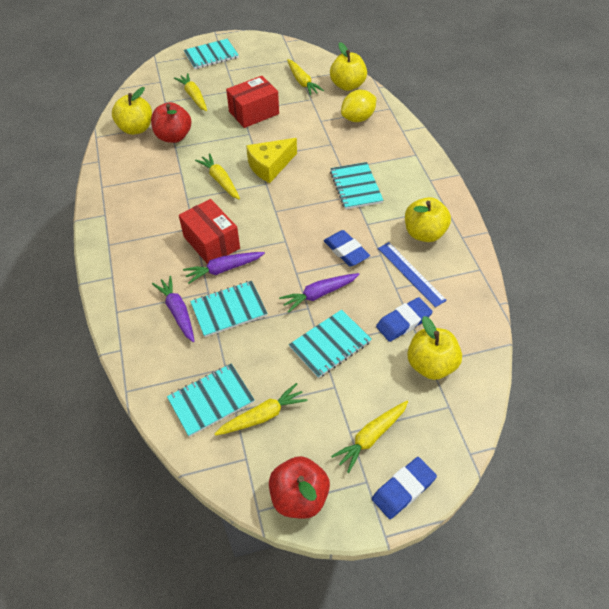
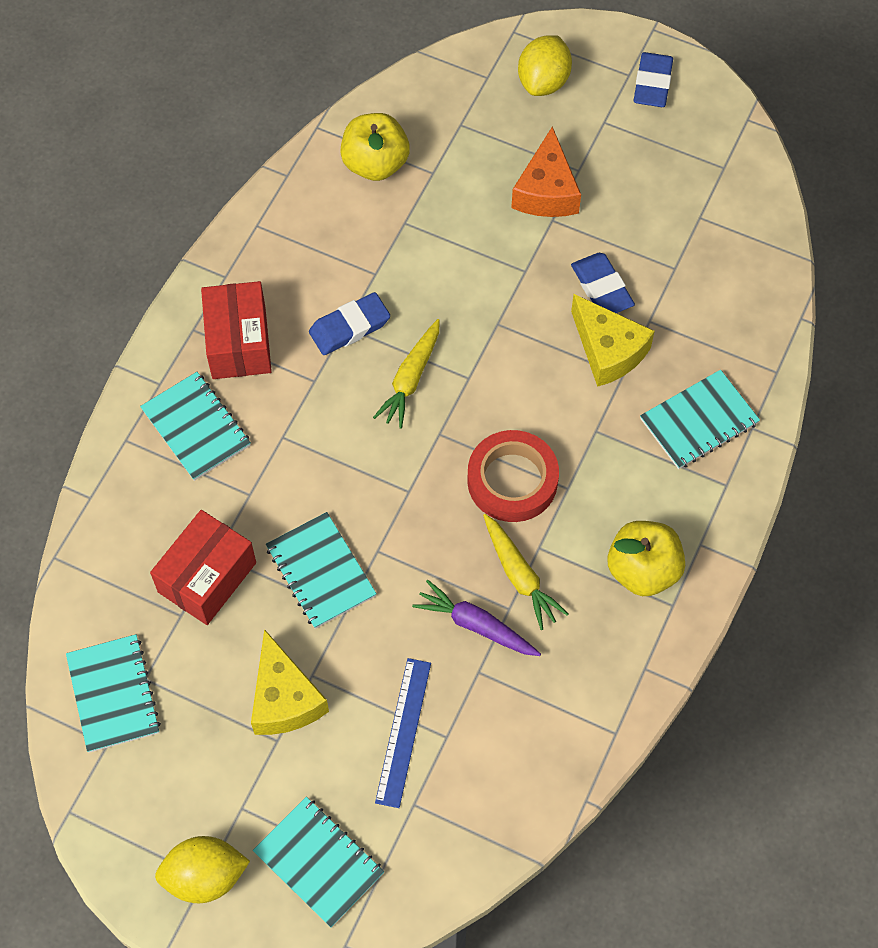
orange cheese: none = 0 -> [511,127,581,217] = 1
purple carrot: [152,276,195,342] [183,252,265,284] [279,273,360,313] = 3 -> [412,580,541,656] = 1
red apple: [151,102,191,143] [269,456,330,519] = 2 -> none = 0
red tape: none = 0 -> [467,430,559,522] = 1
yellow apple: [112,87,152,135] [330,42,367,91] [405,197,451,242] [407,316,462,380] = 4 -> [340,113,410,181] [607,521,685,596] = 2
yellow carrot: [174,73,207,111] [195,153,240,199] [215,383,307,436] [287,59,324,96] [331,401,408,473] = 5 -> [373,319,440,429] [483,514,568,630] = 2
yellow cheese: [246,138,297,183] = 1 -> [251,629,329,735] [571,294,655,387] = 2
yellow lemon: [341,90,376,122] = 1 -> [155,836,250,903] [518,35,572,96] = 2

